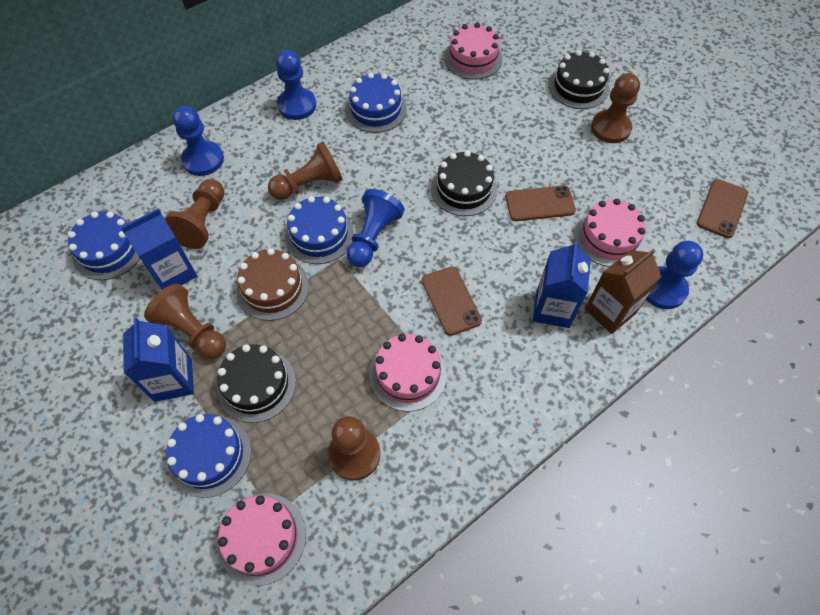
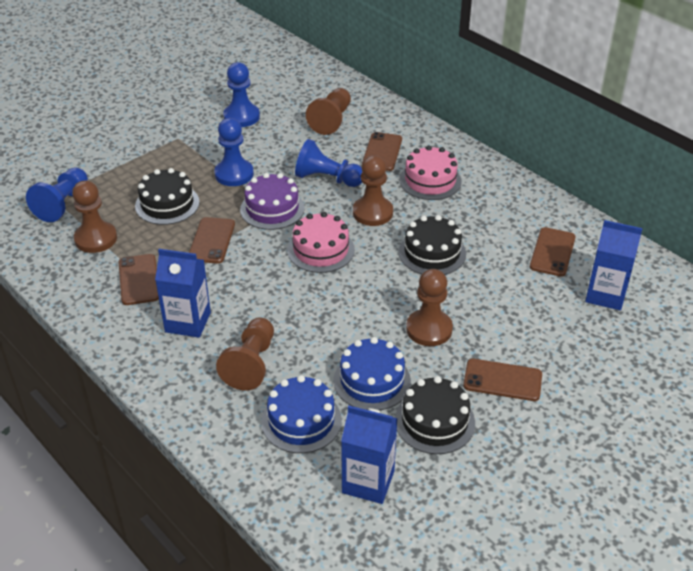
blue cake: [68,212,140,280] [166,414,252,498] [285,196,354,264] [346,73,407,133] = 4 -> [261,375,342,453] [333,337,411,410] = 2
brown cake: [236,248,309,321] = 1 -> none = 0
brown carton: [585,249,662,334] = 1 -> none = 0
brown phone: [422,267,482,336] [505,185,576,221] [697,179,748,238] = 3 -> [119,254,159,305] [189,217,235,264] [362,132,402,171] [463,359,542,401] [530,227,576,277] = 5
pink cake: [218,494,306,586] [369,334,447,412] [444,23,503,80] [574,199,646,267] = 4 -> [287,212,355,273] [399,145,462,200] = 2
purple cake: none = 0 -> [240,173,305,230] = 1

